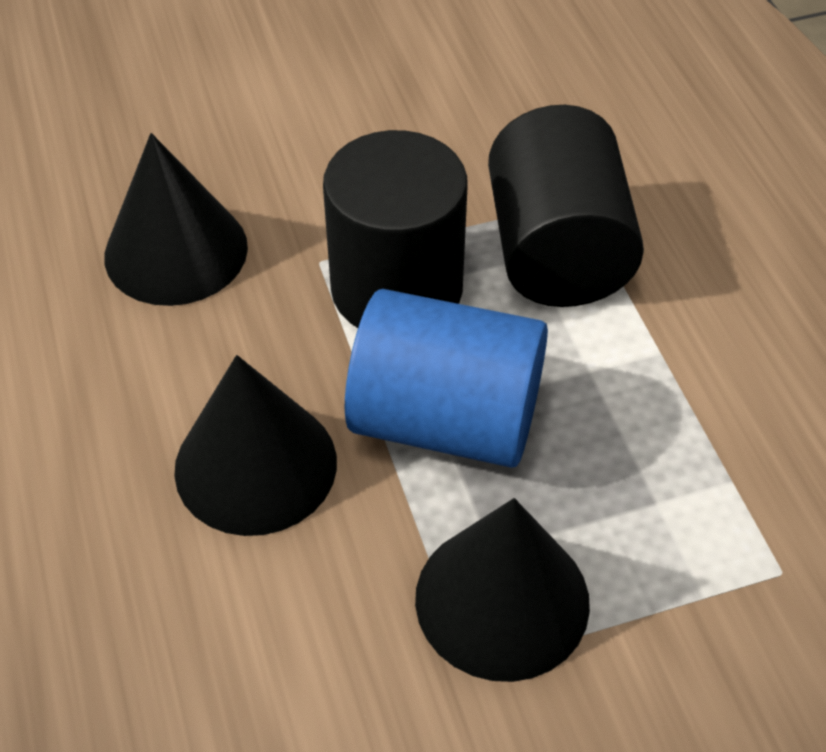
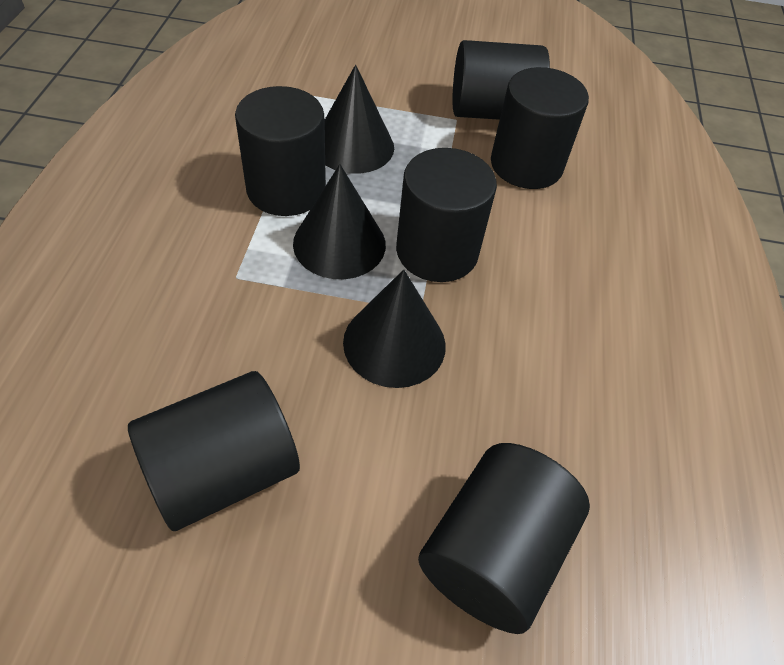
black cylinder: [323,130,467,328] [488,105,644,307] = 2 -> [128,371,300,531] [235,86,326,216] [396,148,497,282] [418,443,590,634] [453,40,550,120] [491,67,589,189] = 6
blue cylinder: [345,289,548,468] = 1 -> none = 0

